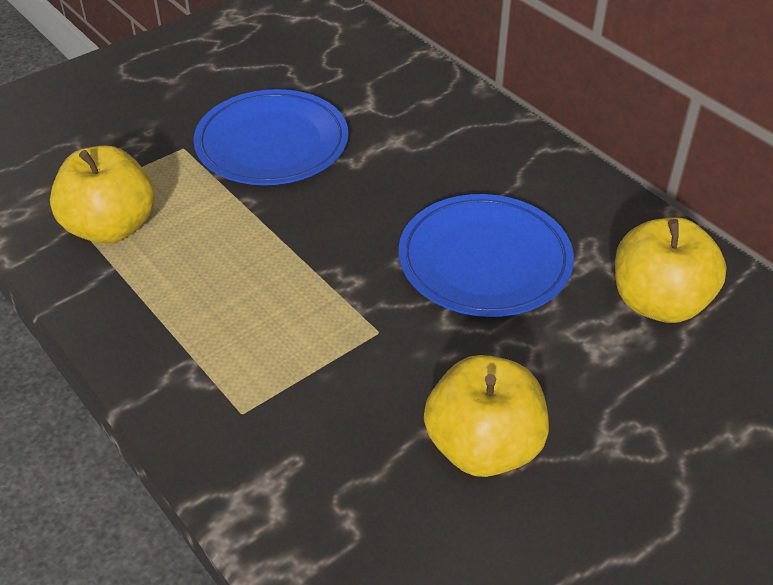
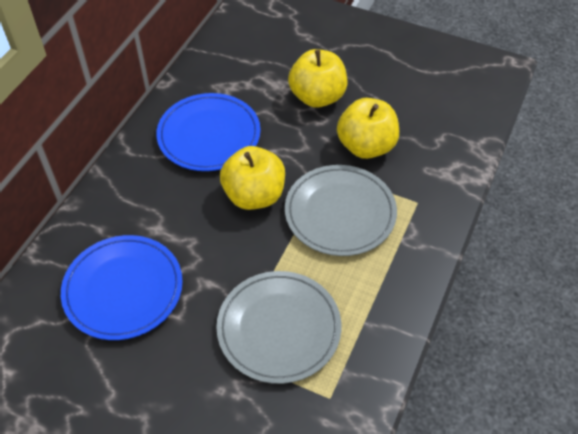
grey plate: none = 0 -> [216,271,342,384] [285,165,397,256] = 2

